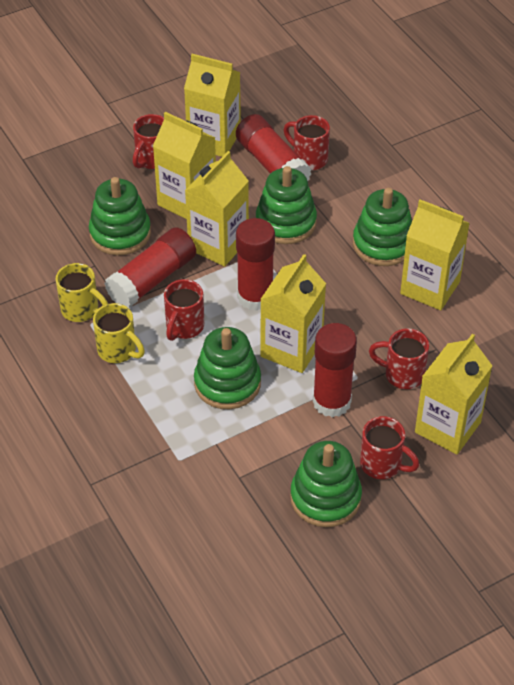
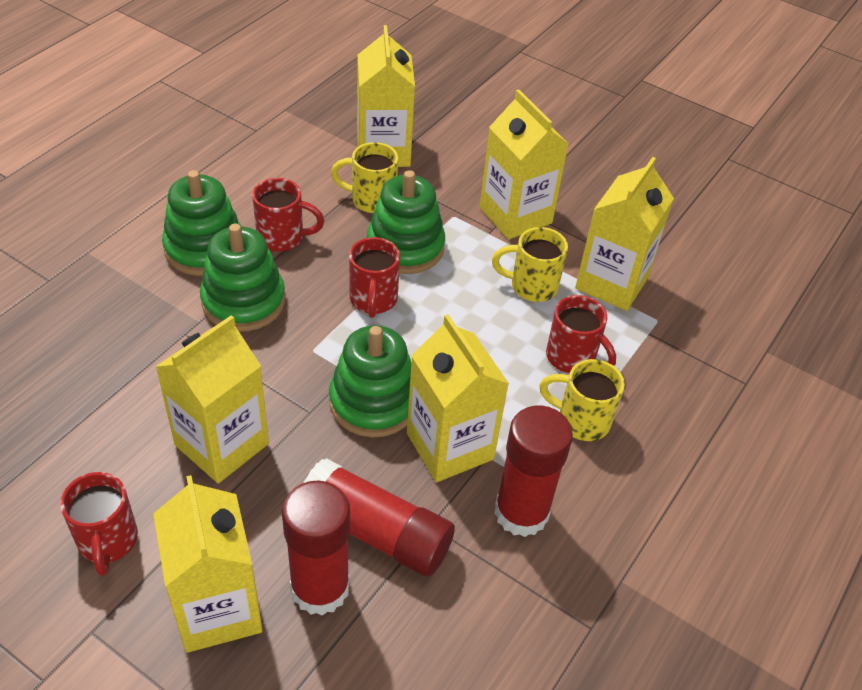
green stacking toy: [89,177,151,255] [194,327,261,409] [256,166,317,244] [290,441,362,527] [353,188,412,266] = 5 -> [162,170,241,276] [200,223,285,331] [329,325,411,437] [367,170,445,274] = 4
red glue stick: [104,227,196,308] [236,114,311,181] [236,218,275,311] [313,323,357,418] = 4 -> [282,481,350,616] [304,458,455,577] [494,406,573,537] = 3
red mug: [133,114,164,169] [164,279,204,341] [284,115,330,170] [360,416,419,479] [369,329,429,389] = 5 -> [60,472,138,576] [252,178,324,252] [349,237,400,318] [546,295,616,373] = 4
yellow mug: [55,263,108,322] [93,303,145,363] = 2 -> [331,142,398,213] [492,227,568,302] [539,359,625,441] = 3

